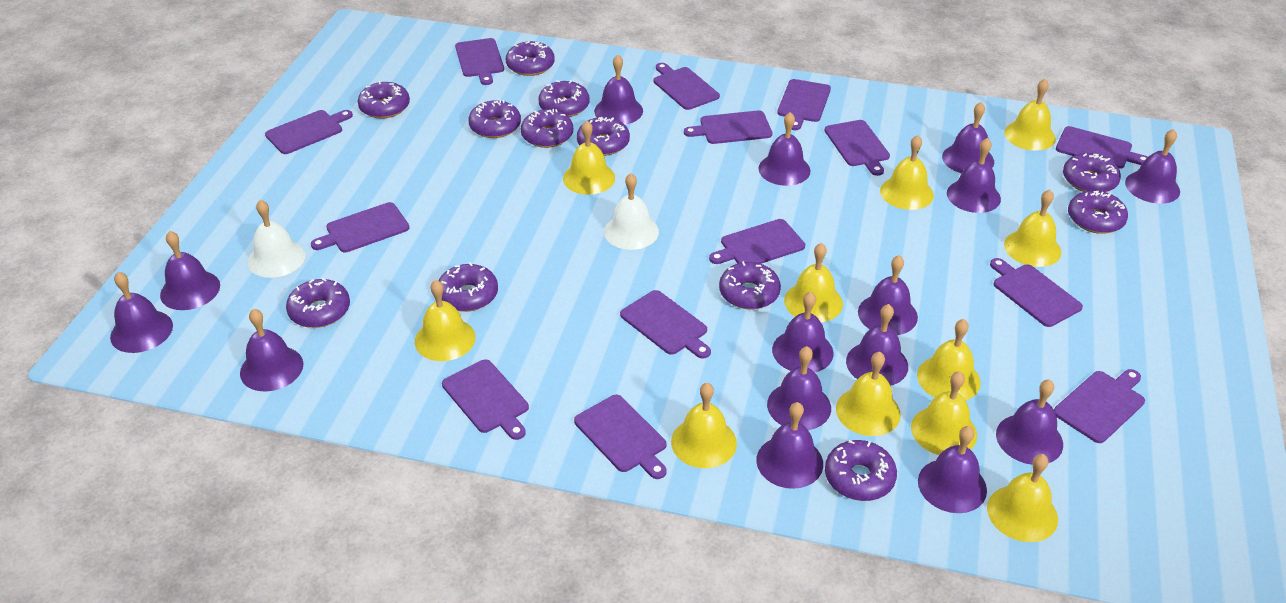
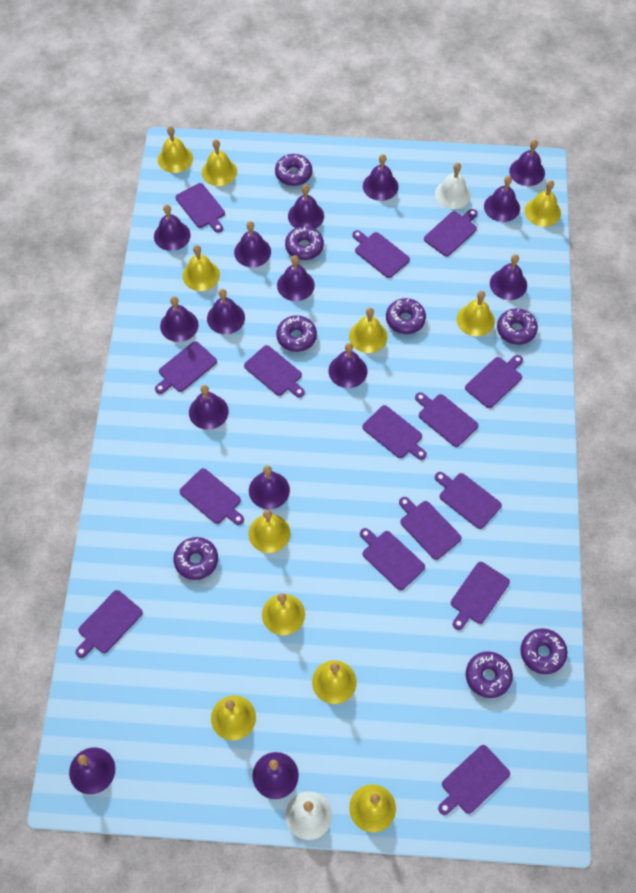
purple cutting board: [265,110,353,154] [311,202,410,253] [442,359,529,440] [455,38,504,85] [574,395,667,479] [620,290,711,359] [654,63,720,110] [684,110,772,144] [709,219,805,264] [777,79,831,130] [824,120,890,176] [990,258,1083,327] [1054,369,1145,443] [1056,126,1147,169] = 14 -> [75,590,143,658] [155,341,217,394] [175,183,225,233] [180,468,244,525] [244,345,305,397] [352,230,410,278] [360,528,425,590] [362,405,427,460] [399,497,461,560] [415,392,478,447] [424,209,478,257] [435,472,502,529] [438,745,510,815] [451,562,510,630] [465,355,523,408] = 15
purple donut: [286,278,350,328] [358,81,410,119] [439,262,498,312] [468,100,521,138] [506,41,555,76] [521,109,573,148] [538,80,590,117] [577,117,630,156] [719,261,781,309] [825,440,897,501] [1063,153,1121,192] [1068,190,1128,234] = 12 -> [173,537,218,580] [275,154,312,186] [276,315,317,352] [285,226,324,260] [386,298,426,334] [466,651,513,698] [497,308,538,345] [521,628,567,674] = 8

